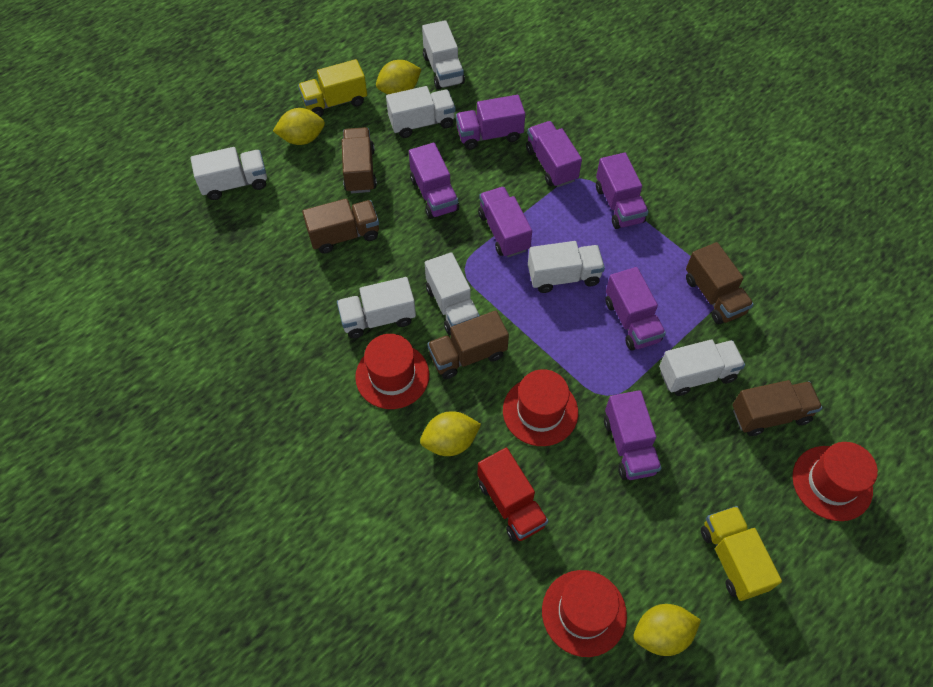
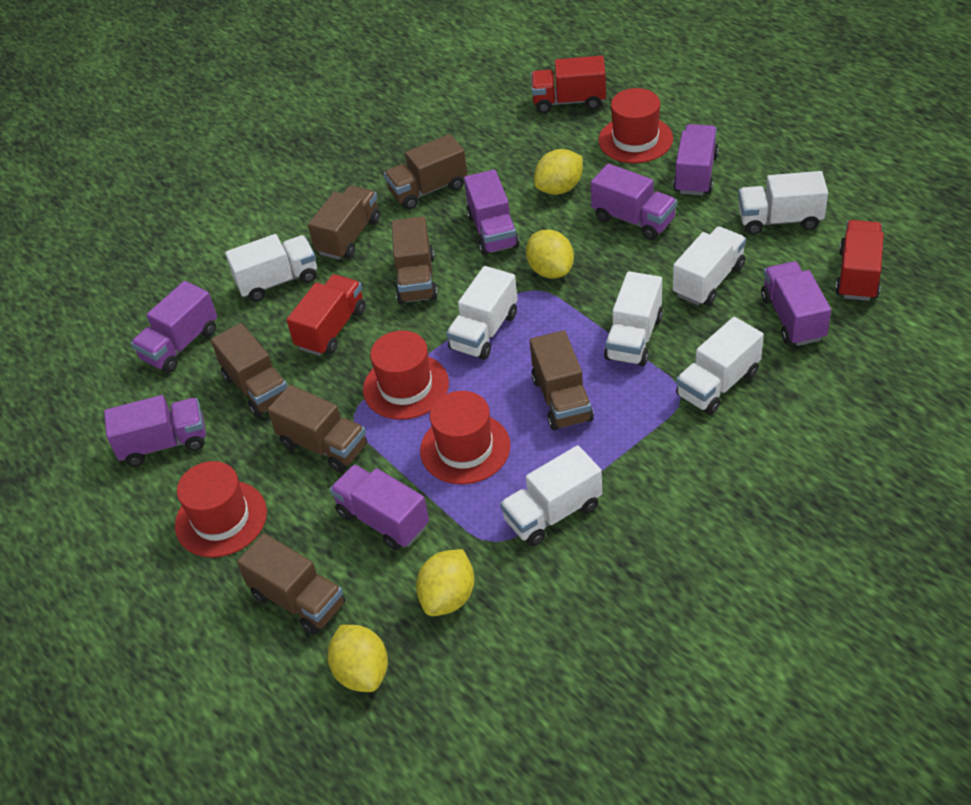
brown truck: [302,198,379,254] [342,127,377,193] [427,310,509,379] [686,242,754,324] [732,380,822,436] = 5 -> [211,323,288,417] [237,533,345,635] [268,385,367,472] [308,185,380,260] [384,134,468,210] [391,216,438,304] [530,330,594,431] = 7
red truck: [477,448,548,542] = 1 -> [287,274,366,356] [531,56,606,113] [835,220,884,301] = 3
yellow truck: [298,59,367,117] [701,506,782,601] = 2 -> none = 0

